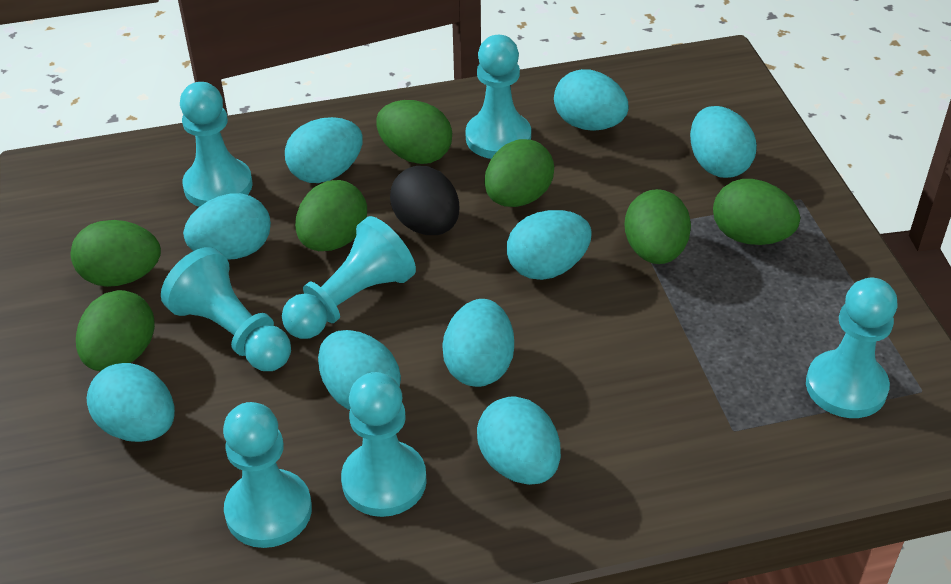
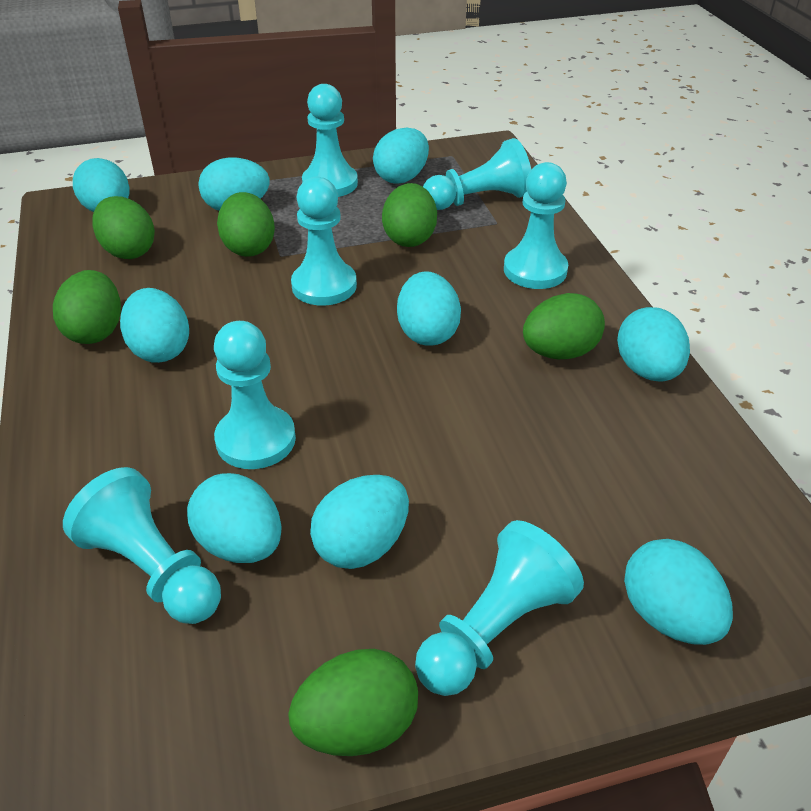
black egg: [390,166,459,235] = 1 -> none = 0
green egg: [71,220,161,287] [76,290,155,371] [295,180,367,251] [376,100,452,164] [484,139,554,207] [624,189,691,264] [713,179,800,245] = 7 -> [53,270,121,344] [92,196,155,259] [217,192,275,257] [288,649,418,756] [382,183,437,247] [523,293,605,359] = 6

